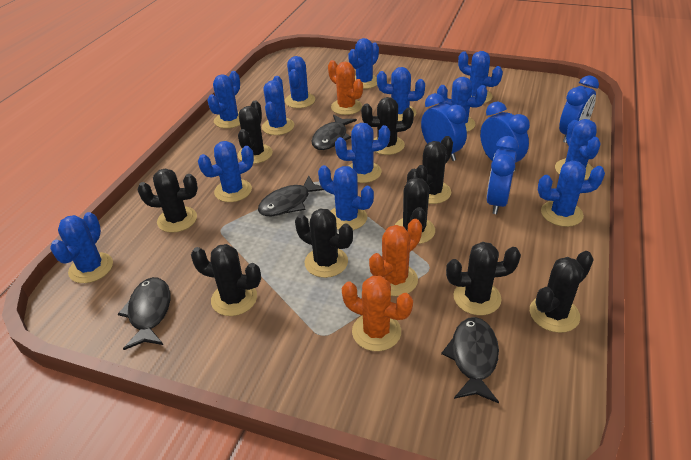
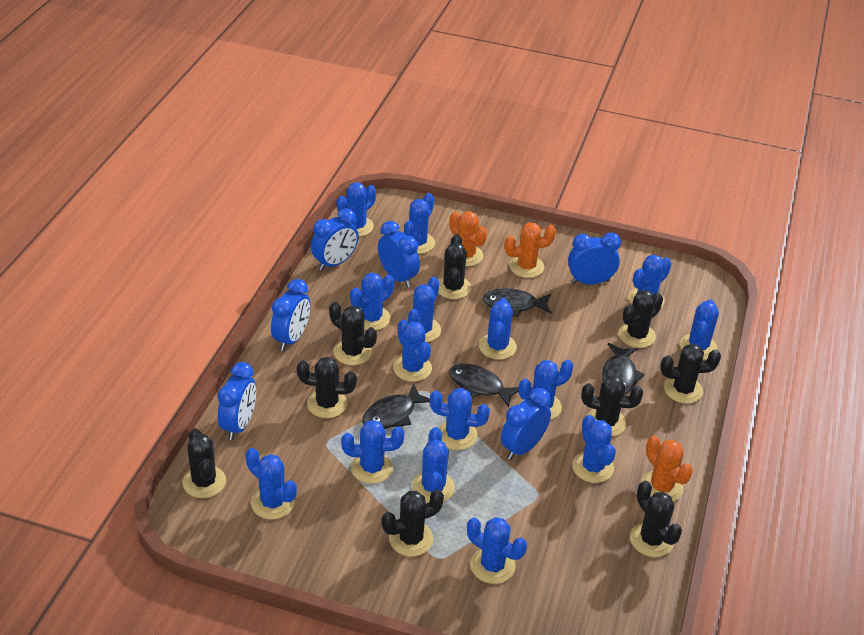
blue cactus: [50,212,113,283] [198,141,254,202] [208,71,240,128] [262,76,294,135] [285,56,315,108] [318,165,374,230] [335,123,390,183] [348,38,379,89] [377,67,425,121] [437,77,487,132] [458,51,503,104] [538,161,605,227] [555,119,601,180] = 13 -> [245,448,297,519] [337,182,376,237] [341,420,404,484] [350,273,394,330] [393,319,432,382] [404,193,435,254] [407,277,441,342] [412,427,455,503] [429,388,490,450] [467,517,527,584] [479,298,517,360] [518,359,573,420] [572,415,616,483] [628,255,672,307] [680,299,719,359] = 15
blue clock: [421,93,467,161] [480,102,530,171] [486,136,519,214] [559,75,599,143] = 4 -> [218,362,256,440] [271,279,310,351] [311,208,359,271] [378,221,420,288] [501,388,551,460] [568,232,621,285] = 6

